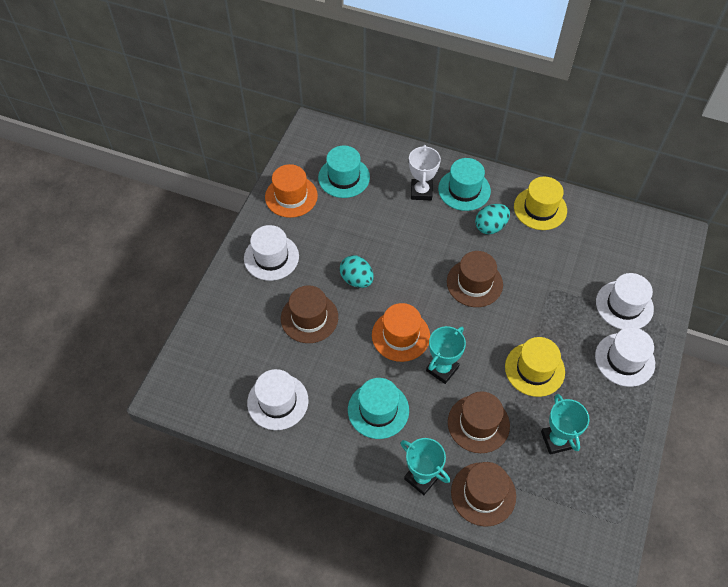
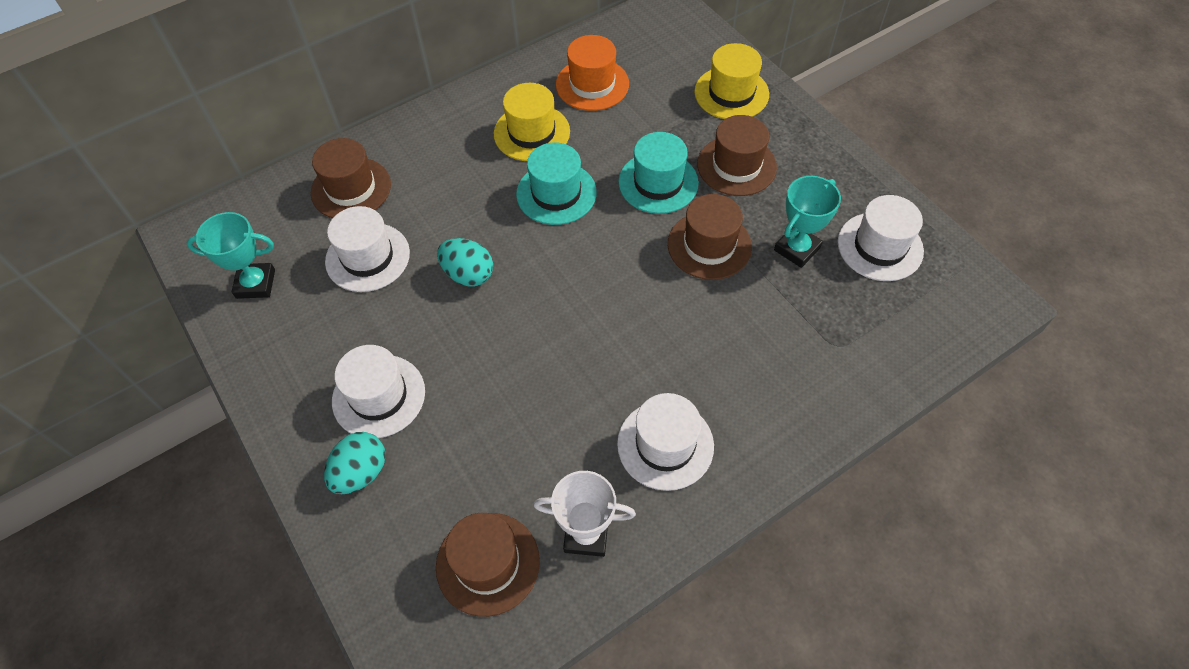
orange hat: [265,164,318,218] [372,303,430,362] = 2 -> [556,35,629,111] = 1
turquoise hat: [318,146,370,198] [348,378,409,439] [438,158,491,211] = 3 -> [516,142,597,225] [618,132,699,214] = 2
turquoise trophy: [401,438,450,495] [426,326,466,384] [541,394,589,455] = 3 -> [186,212,275,299] [774,176,841,268] = 2

